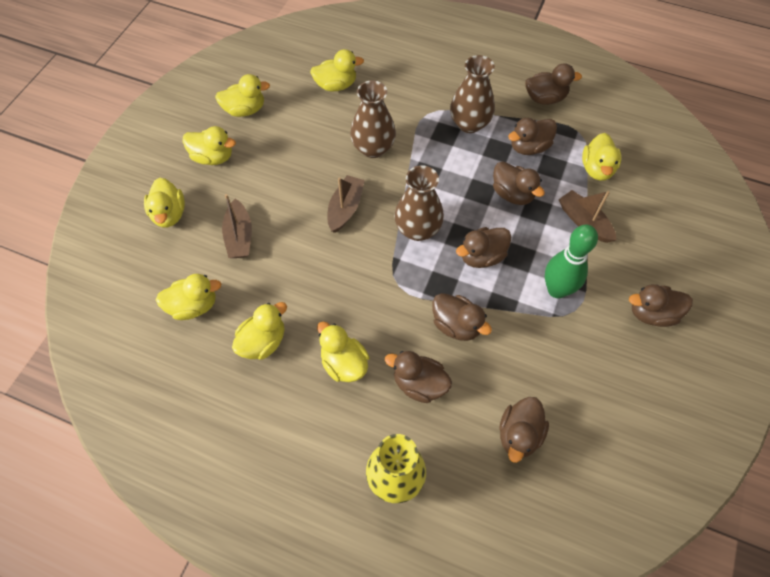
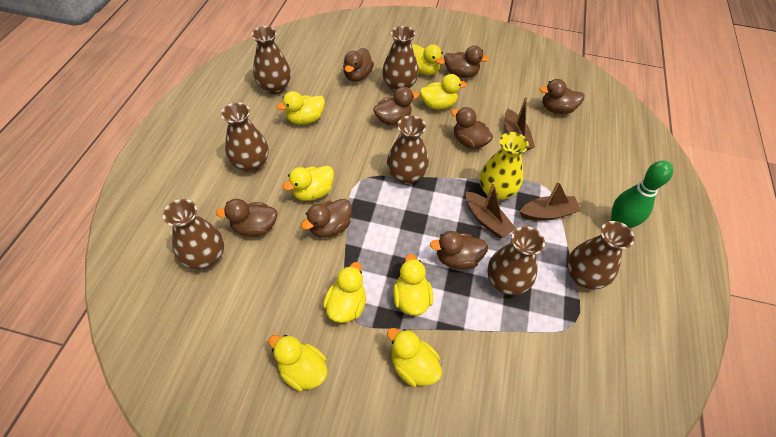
brown vase: [350,80,396,158] [394,165,444,241] [450,55,495,133] = 3 -> [163,199,224,269] [221,102,268,172] [251,26,291,94] [382,26,418,92] [387,116,429,185] [487,226,545,295] [567,221,635,289] = 7

